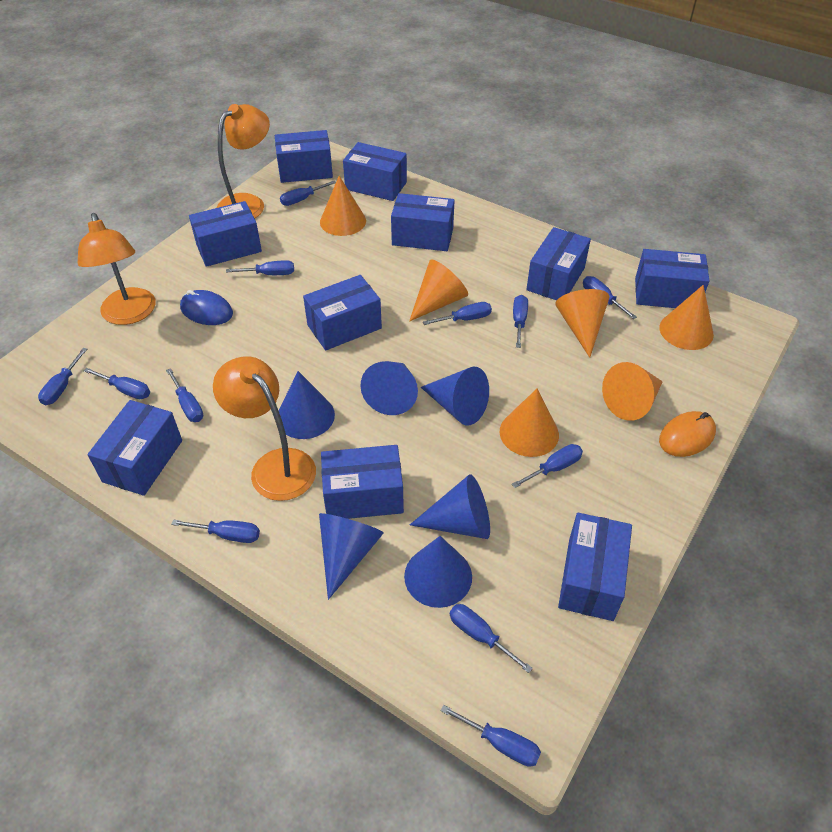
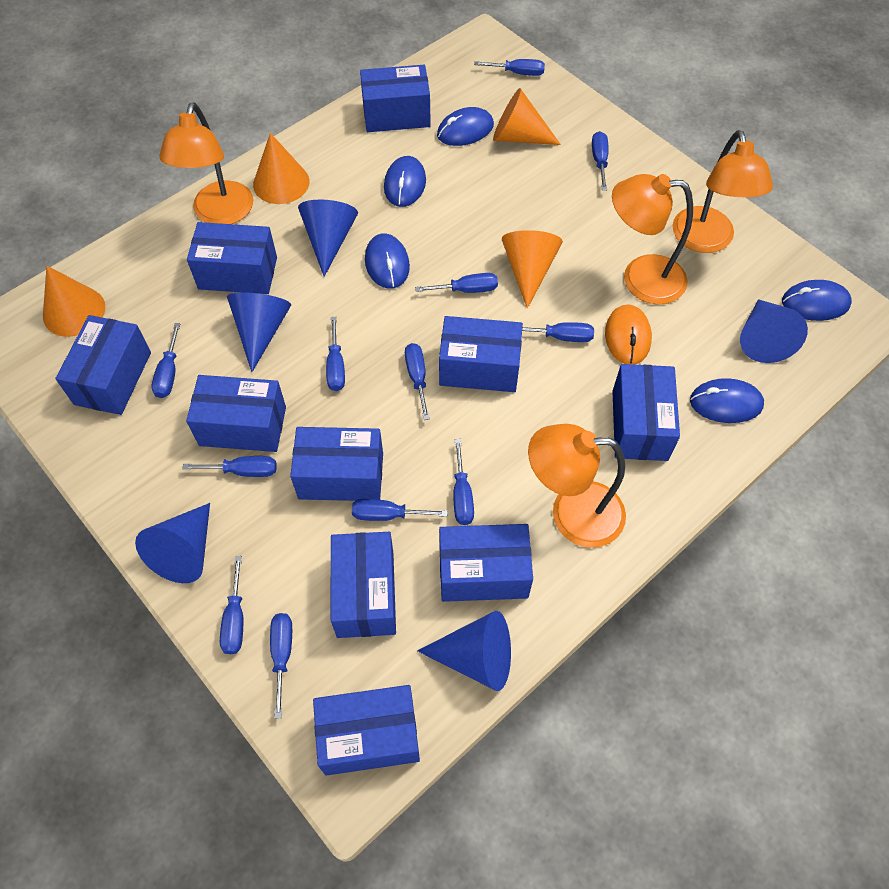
blue cone: [278,371,335,439] [319,513,384,600] [360,361,418,415] [404,536,472,608] [410,474,490,539] [421,367,489,425] = 6 -> [135,503,210,583] [227,292,291,372] [298,200,358,277] [417,611,511,691] [740,299,808,363] = 5
blue mouse: [180,290,233,325] = 1 -> [365,233,410,289] [384,156,426,207] [437,107,494,146] [690,378,764,423] [782,280,852,321] = 5
orange cone: [320,176,366,236] [409,260,468,322] [500,388,559,457] [555,289,610,358] [602,362,663,421] [659,285,714,350] = 6 -> [43,266,106,337] [253,133,309,204] [493,88,561,145] [502,230,563,309] = 4
orange lamp: [78,213,156,325] [213,356,316,501] [217,104,270,219] = 3 -> [159,102,253,224] [528,424,626,548] [612,174,693,305] [673,130,773,253] = 4

